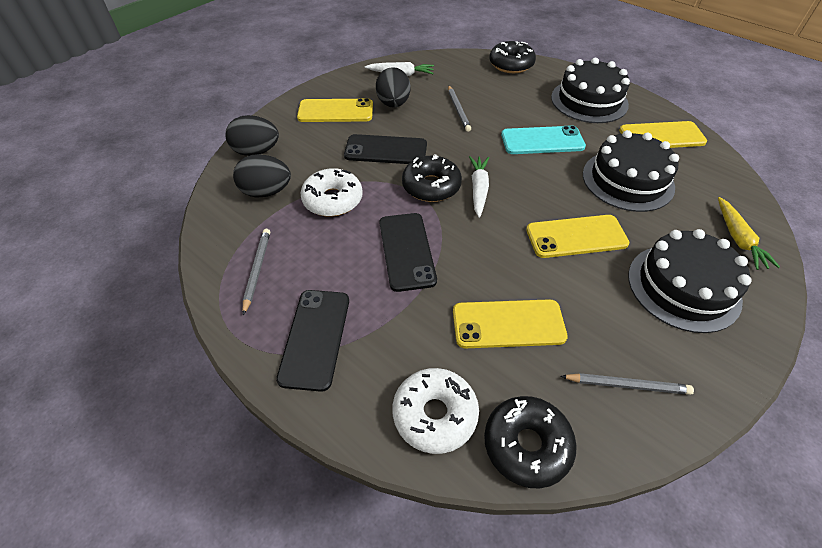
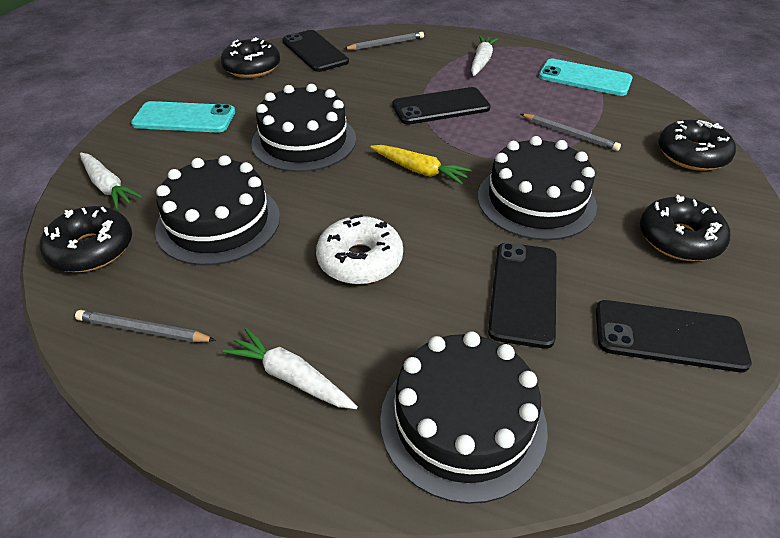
black cake: [551,58,630,123] [583,130,679,212] [628,229,751,333] = 3 -> [155,155,280,266] [251,84,356,172] [380,331,548,504] [478,136,597,240] = 4
black donut: [402,154,462,202] [484,396,577,488] [489,41,536,73] = 3 -> [40,206,132,272] [221,37,280,78] [640,195,730,261] [658,120,736,171] = 4
black egg: [226,115,279,156] [233,154,291,198] [376,67,411,108] = 3 -> none = 0
black phone: [276,290,349,392] [344,134,427,164] [379,213,437,292] = 3 -> [282,30,349,72] [392,87,491,125] [488,243,557,349] [596,300,752,372] = 4
turquoise phone: [501,125,586,154] = 1 -> [131,101,235,133] [539,59,632,96] = 2
white carrot: [365,62,434,76] [469,156,489,218] = 2 -> [80,153,143,209] [223,328,358,409] [471,36,499,76] = 3
white donut: [300,168,363,216] [393,368,479,454] = 2 -> [316,214,403,284] = 1
yellow phone: [297,98,373,122] [453,299,568,348] [526,215,629,258] [619,121,707,148] = 4 -> none = 0

